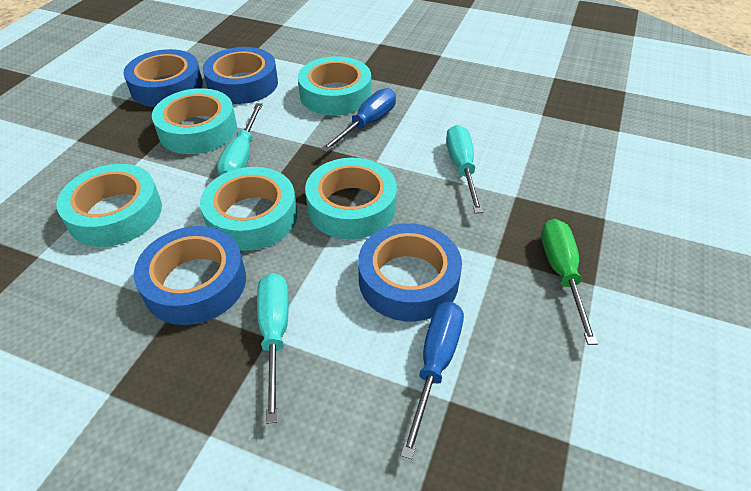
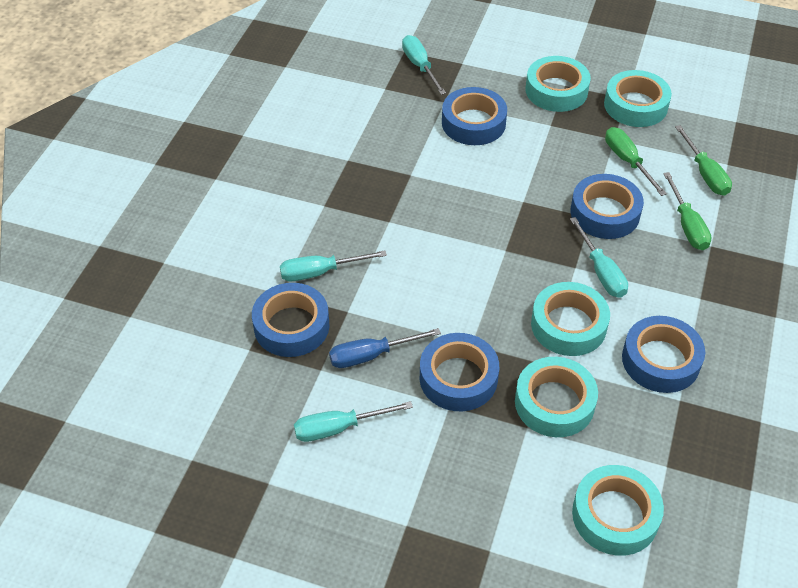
blue screwdriver: [320,88,396,152] [401,302,464,459] = 2 -> [329,328,441,368] = 1
blue tape: [123,49,203,107] [134,226,246,325] [203,47,278,104] [358,223,462,322] = 4 -> [252,283,329,357] [420,333,499,411] [442,87,507,145] [570,174,644,239] [622,316,705,393] = 5
green screwdriver: [541,219,598,345] = 1 -> [605,127,667,196] [663,172,712,250] [675,125,732,196] = 3
turquoise screwdriver: [217,103,263,176] [257,273,289,424] [446,125,483,213] = 3 -> [280,251,387,281] [294,401,413,442] [402,35,446,95] [570,217,628,298] = 4

